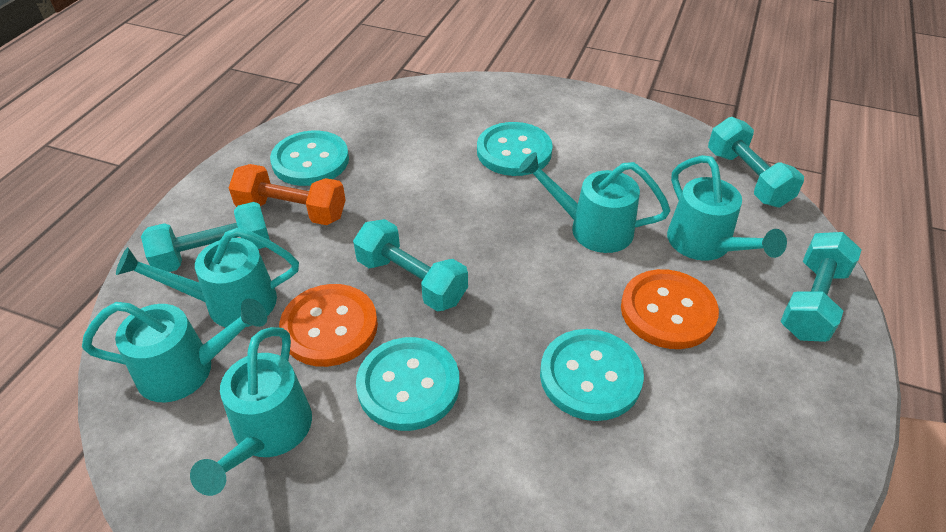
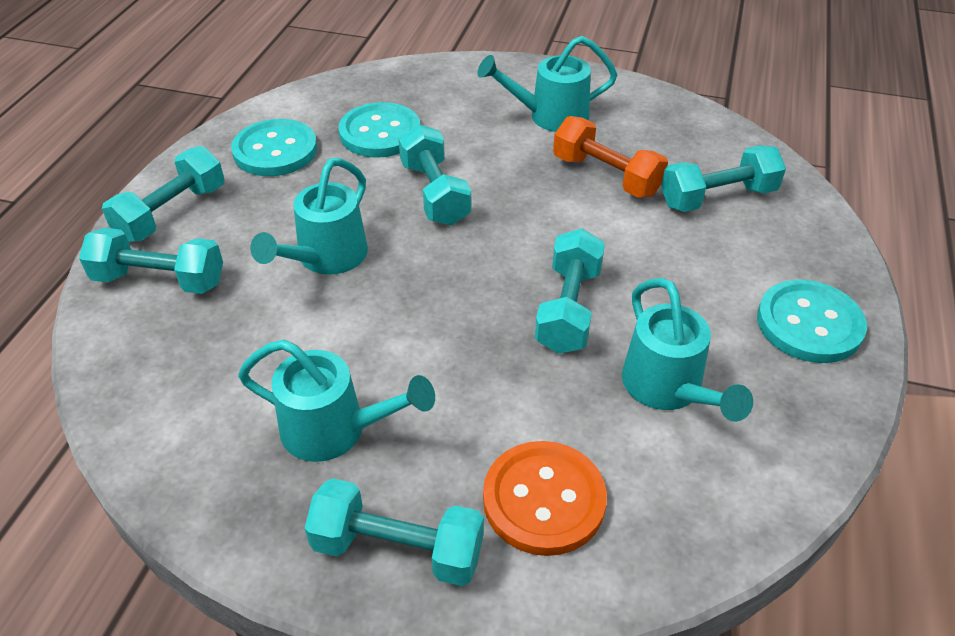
orange button: [279,284,378,367] [621,269,719,349] = 2 -> [483,441,607,556] = 1
turquoise button: [270,131,349,186] [356,337,460,431] [477,122,553,176] [540,329,644,421] = 4 -> [231,119,317,176] [339,102,420,158] [757,280,867,363] = 3
turquoise dumbbell: [141,202,270,272] [353,219,468,311] [708,117,804,207] [780,232,862,342] = 4 -> [79,228,223,294] [102,146,224,242] [305,478,484,586] [399,124,471,225] [535,228,605,354] [661,145,786,212] = 6
turquoise watering can: [82,298,267,402] [116,228,299,327] [190,327,312,496] [518,152,670,253] [667,155,787,261] = 5 -> [238,340,435,462] [250,158,368,275] [477,36,617,132] [622,278,753,422] = 4

